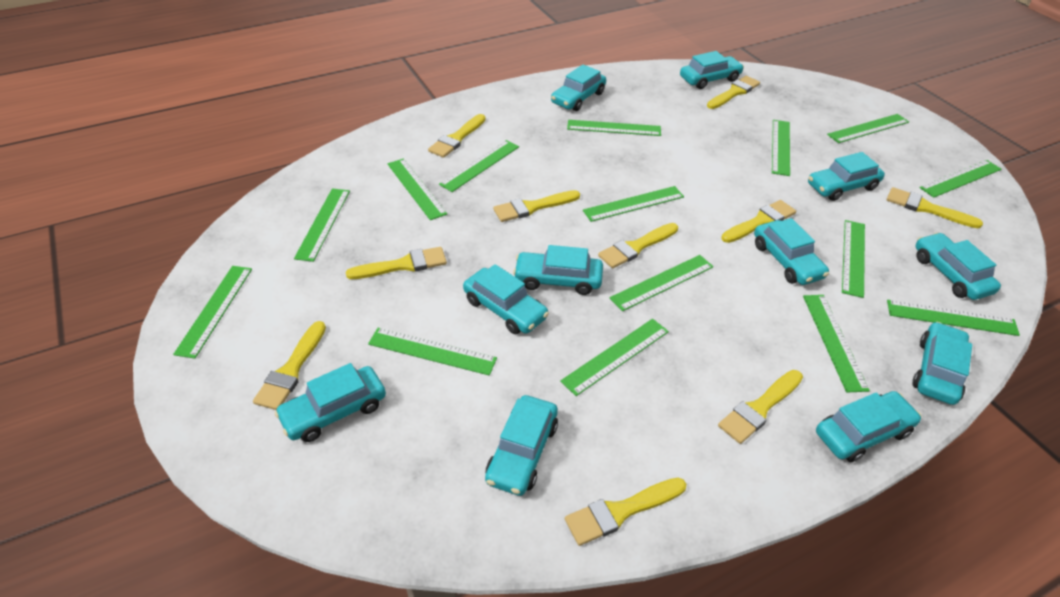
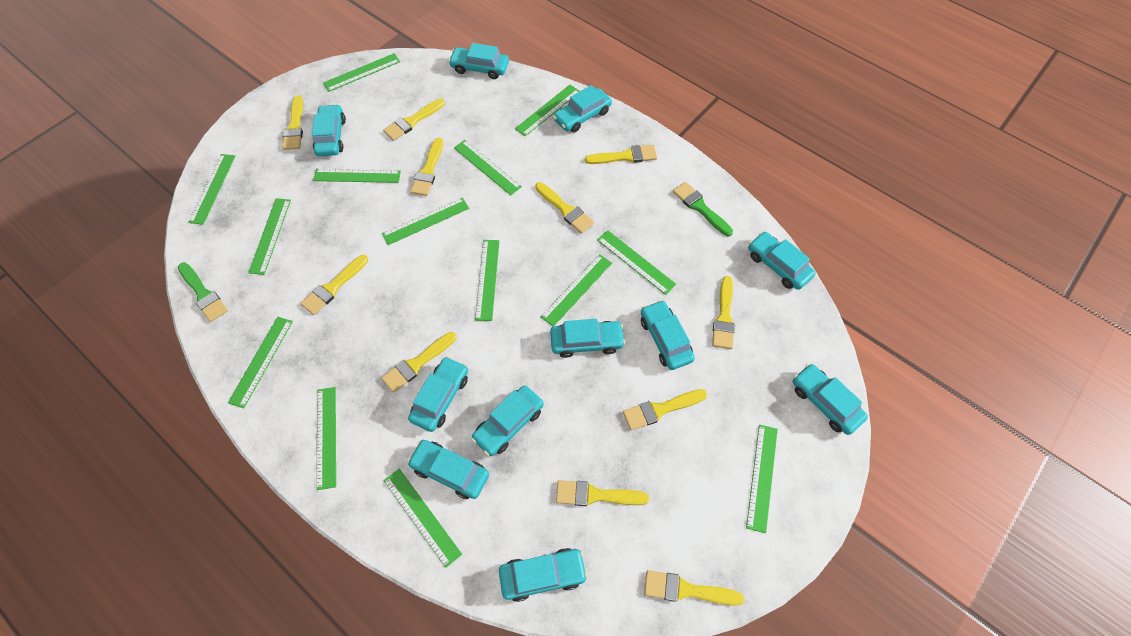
green brush: none = 0 -> [178,263,228,322] [673,182,733,236] = 2
green ruler: [173,266,252,359] [294,189,350,262] [368,328,497,376] [387,158,447,220] [439,140,519,192] [560,319,669,396] [567,120,661,136] [583,186,684,222] [610,255,713,311] [772,120,790,176] [803,295,870,393] [827,114,909,143] [842,220,865,298] [887,300,1020,336] [919,160,1002,198] = 15 -> [188,154,235,225] [228,317,293,408] [248,198,291,275] [313,168,401,183] [316,387,336,490] [323,53,400,92] [382,197,469,245] [383,469,462,568] [454,140,522,195] [475,240,499,321] [515,85,580,136] [541,254,612,326] [597,230,676,295] [746,425,778,533] = 14
yellow brush: [253,321,326,410] [346,247,447,279] [428,114,486,158] [493,190,580,222] [565,478,686,546] [598,223,678,268] [707,76,760,109] [718,370,803,444] [721,200,796,243] [887,187,983,228] = 10 -> [282,96,303,150] [300,255,368,315] [381,332,457,393] [383,99,445,141] [410,138,443,196] [535,182,594,233] [556,480,649,506] [585,145,657,164] [623,389,707,431] [644,570,744,606] [712,276,735,349] = 11

